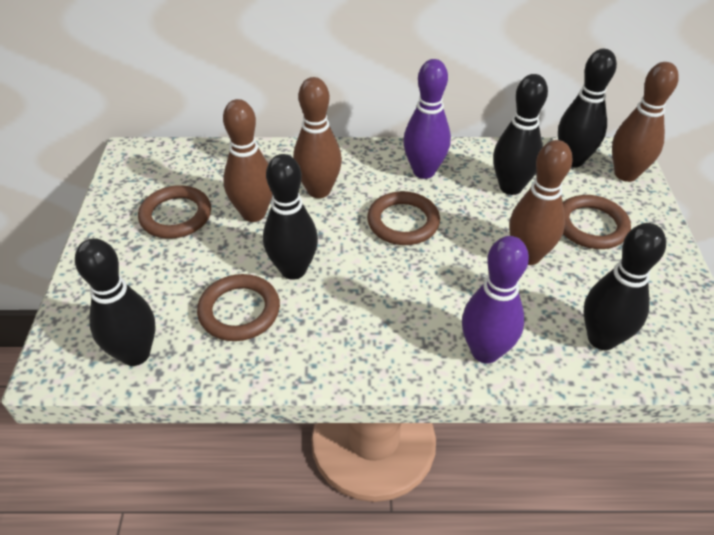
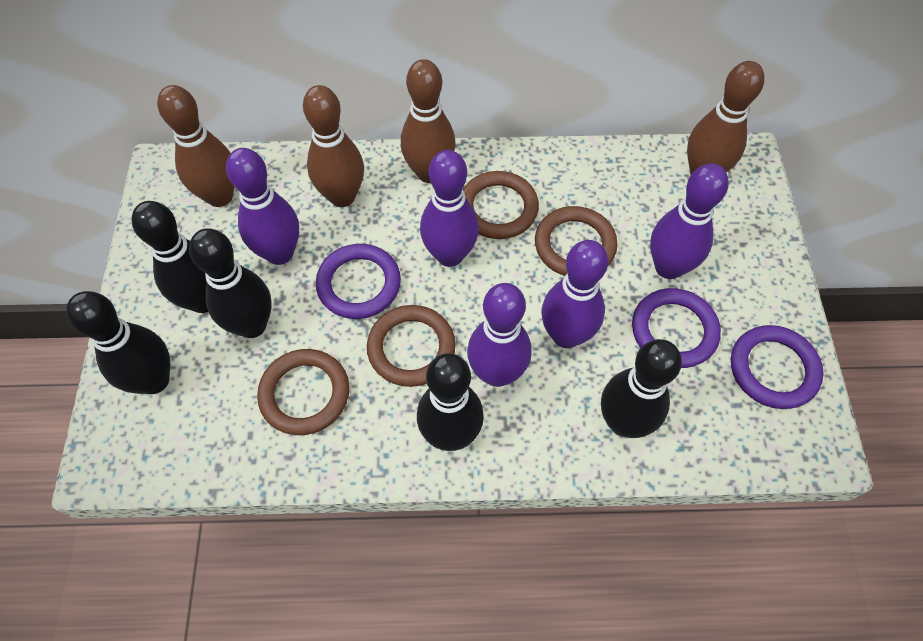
purple bowling pin: [403,59,451,179] [462,236,529,364] = 2 -> [226,148,299,265] [420,150,479,267] [467,283,532,387] [541,240,608,348] [650,163,729,279] = 5
purple ring: none = 0 -> [316,244,401,319] [632,288,721,368] [731,325,824,409] = 3

